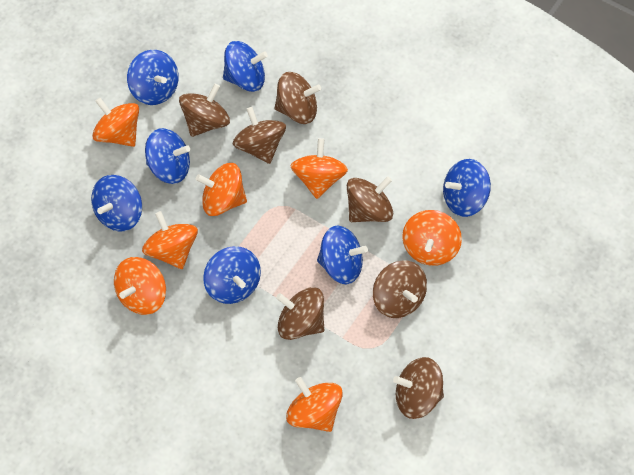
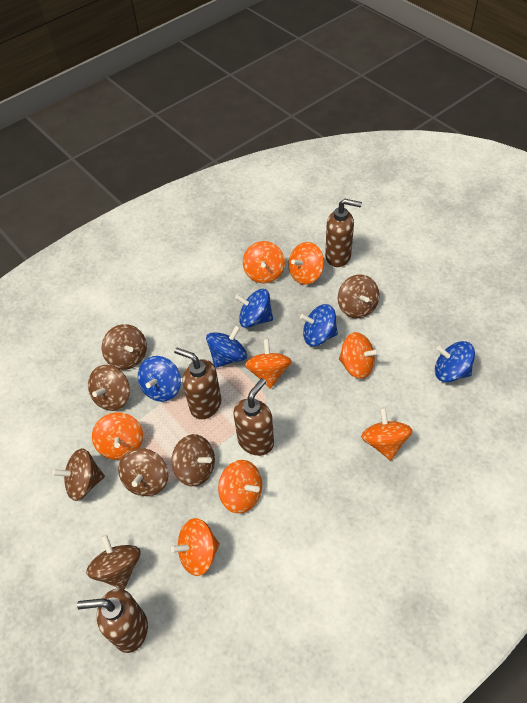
blue spinning top: [91,175,142,232] [127,50,179,105] [145,128,190,184] [203,246,261,304] [223,41,268,92] [317,225,368,284] [443,159,491,217] = 7 -> [138,356,181,402] [206,325,247,368] [235,289,273,328] [300,304,338,346] [435,341,475,382] = 5
brown soap dispenser: none = 0 -> [77,589,148,653] [174,347,221,419] [233,378,274,456] [325,199,362,267] = 4
orange spinning top: [92,98,139,147] [114,257,166,315] [142,211,198,269] [196,163,247,216] [286,377,343,432] [290,138,348,199] [402,210,462,266] = 7 -> [92,412,143,460] [171,518,220,576] [218,460,262,514] [243,241,285,284] [245,339,292,389] [288,242,324,285] [339,332,379,379] [361,407,412,460] = 8

